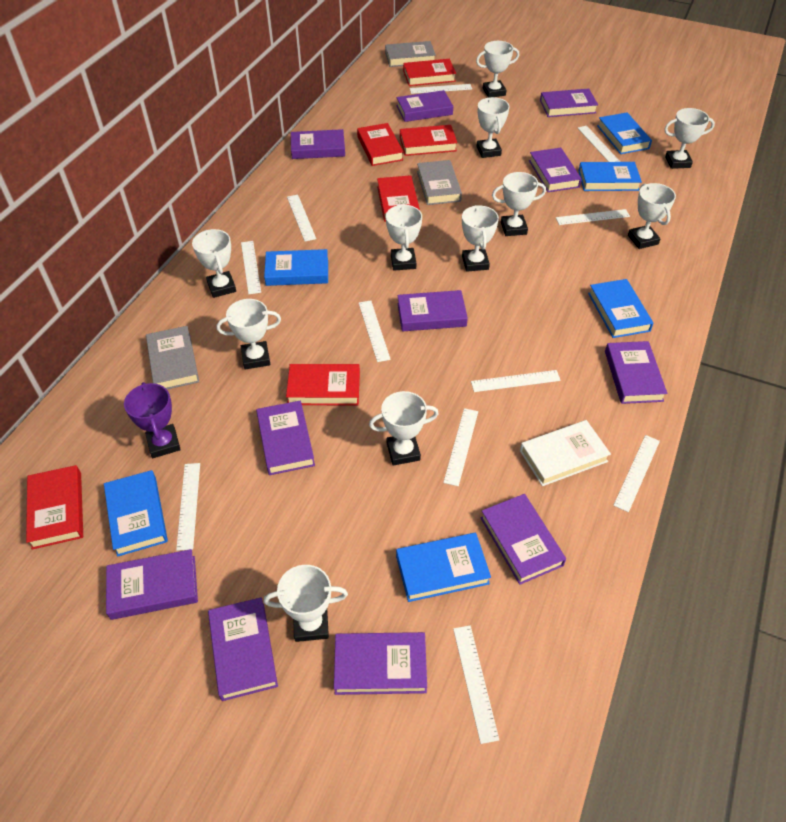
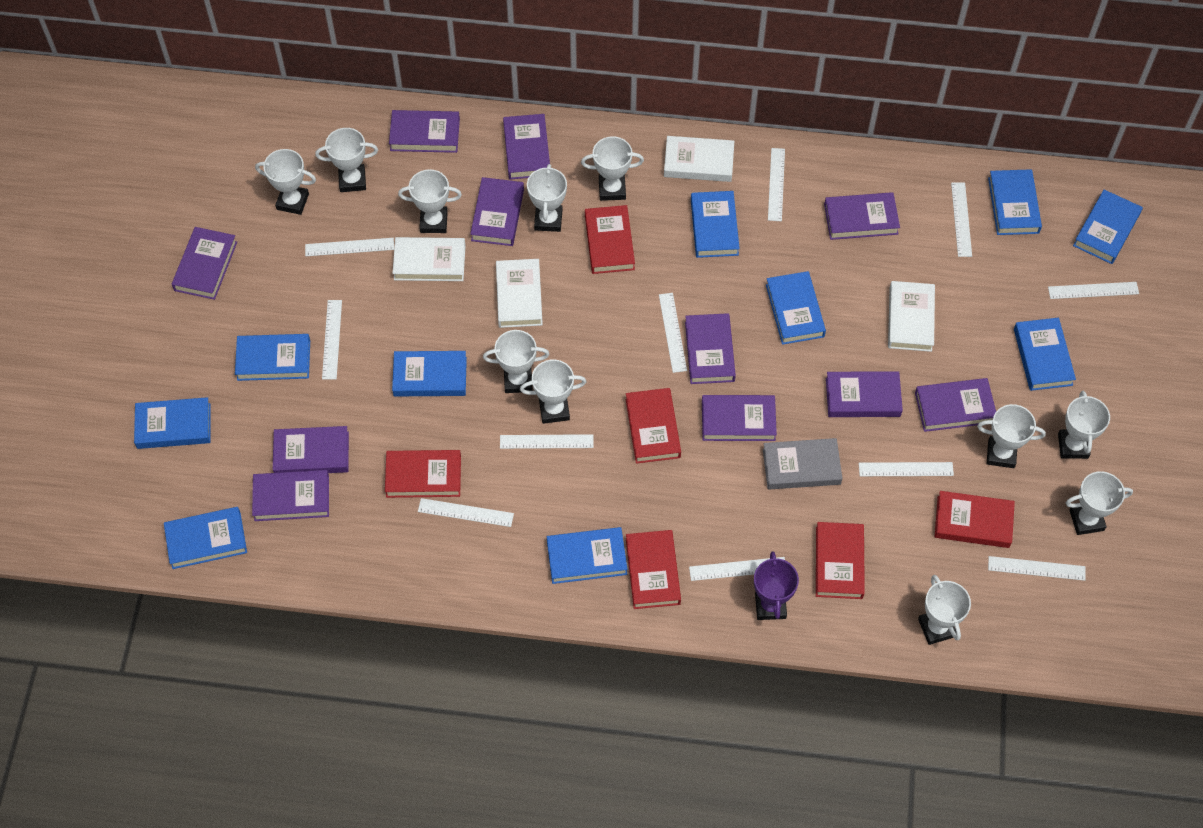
blue book: [104,470,168,557] [264,249,328,286] [396,533,491,602] [578,162,642,191] [588,279,654,338] [597,113,652,154] = 6 -> [134,397,211,449] [164,507,247,569] [235,334,310,381] [392,351,467,396] [547,527,628,584] [691,191,740,258] [766,271,826,345] [988,169,1042,235] [1014,318,1076,391] [1073,190,1143,264] = 10
grey book: [146,326,199,389] [385,41,436,67] [417,160,462,205] = 3 -> [763,438,843,489] = 1
white book: [520,420,611,486] = 1 -> [392,237,466,281] [496,259,543,328] [664,136,734,182] [888,281,935,352] = 4

